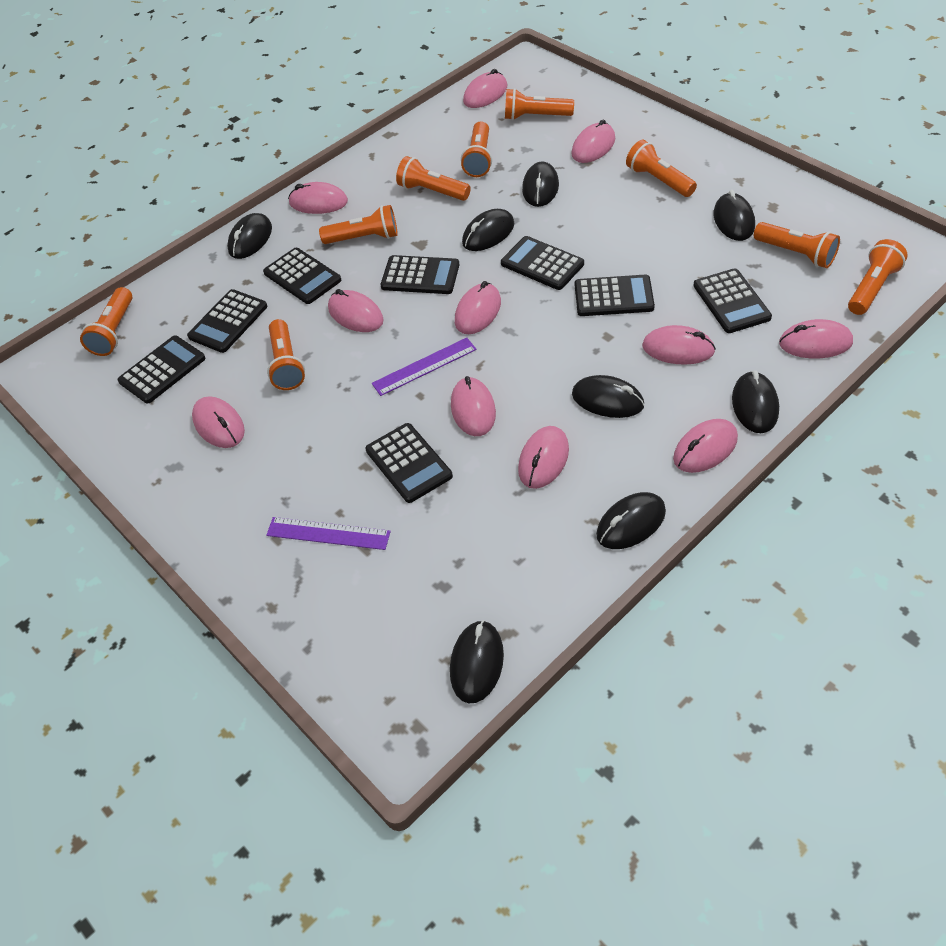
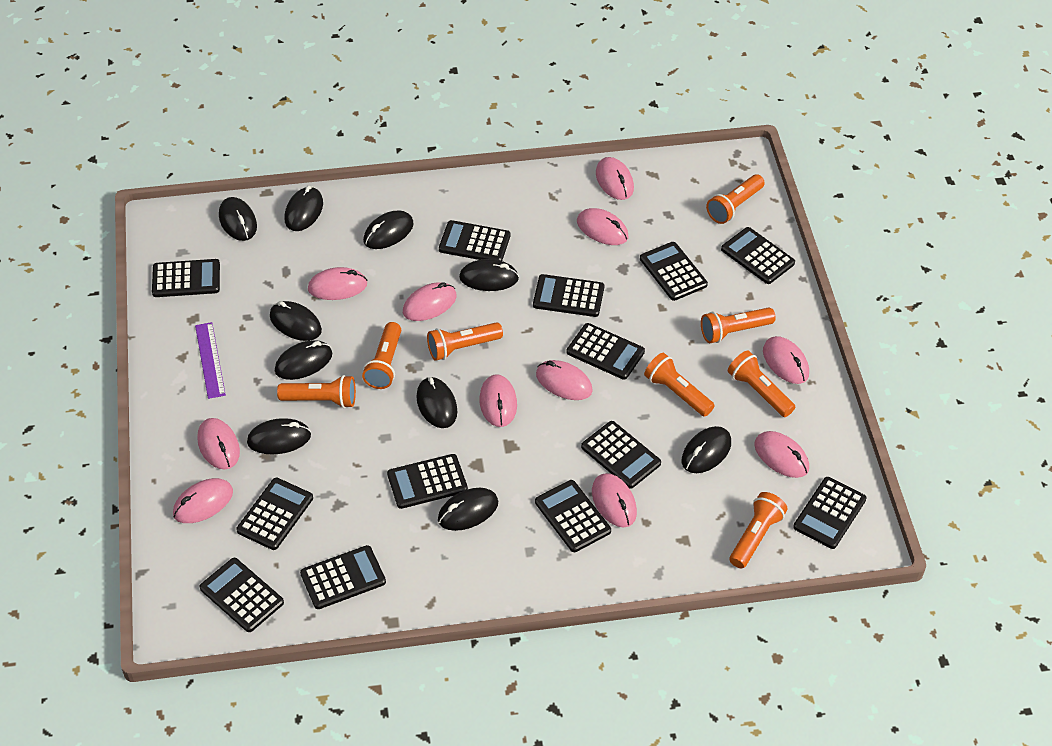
black calculator: [118,336,205,403] [187,289,267,353] [263,248,341,304] [365,423,453,503] [380,255,459,294] [501,236,584,290] [575,275,655,316] [693,268,772,333] = 8 -> [152,259,220,297] [200,558,284,632] [236,478,313,550] [300,545,386,609] [387,454,468,509] [439,220,510,261] [533,274,604,317] [535,480,611,552] [567,323,645,380] [581,421,661,489] [640,242,708,301] [721,227,795,284] [793,477,866,549] = 13
black mouse: [227,213,272,259] [450,620,504,703] [462,209,514,251] [522,161,559,207] [572,375,644,418] [596,492,666,549] [713,190,755,241] [732,370,779,433] = 8 -> [219,197,257,241] [247,418,311,454] [270,301,322,341] [275,340,332,380] [285,186,323,231] [363,211,414,249] [416,377,457,428] [438,488,498,531] [459,259,519,291] [682,426,731,473] = 10
orange flashlight: [80,287,132,356] [267,319,305,390] [319,205,398,244] [396,156,471,201] [461,121,492,177] [505,88,574,120] [626,140,697,197] [754,222,840,268] [848,239,908,315] = 9 -> [277,375,356,408] [362,322,401,389] [427,322,503,361] [644,353,715,417] [701,307,776,343] [706,174,765,224] [728,350,795,417] [729,492,788,568] = 8
purple ruler: [266,517,391,550] [372,338,477,396] = 2 -> [195,322,226,399] = 1

